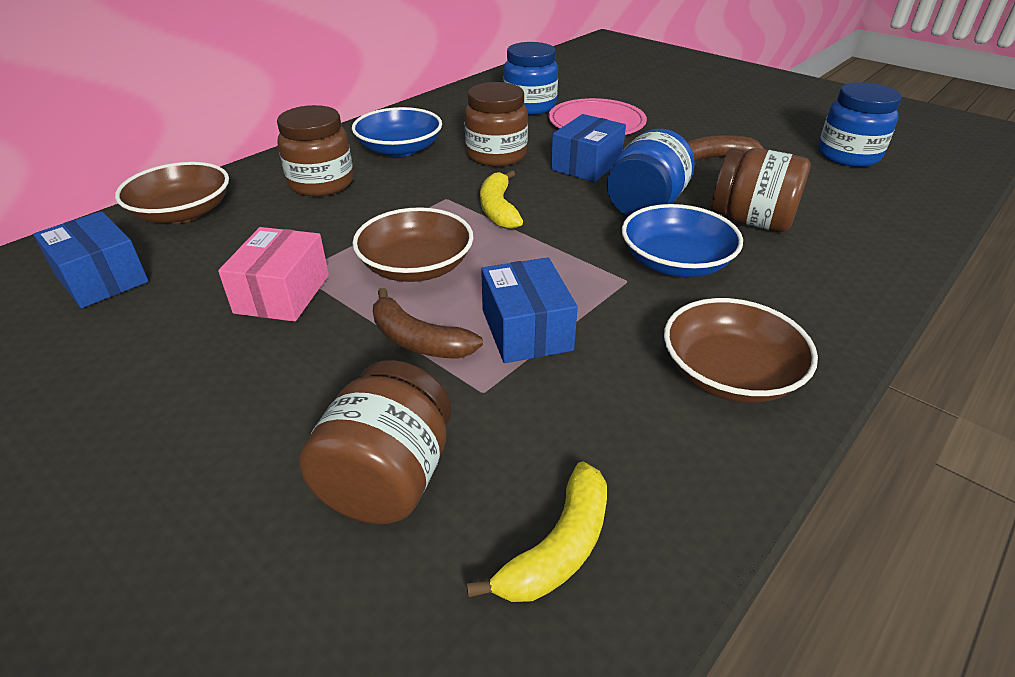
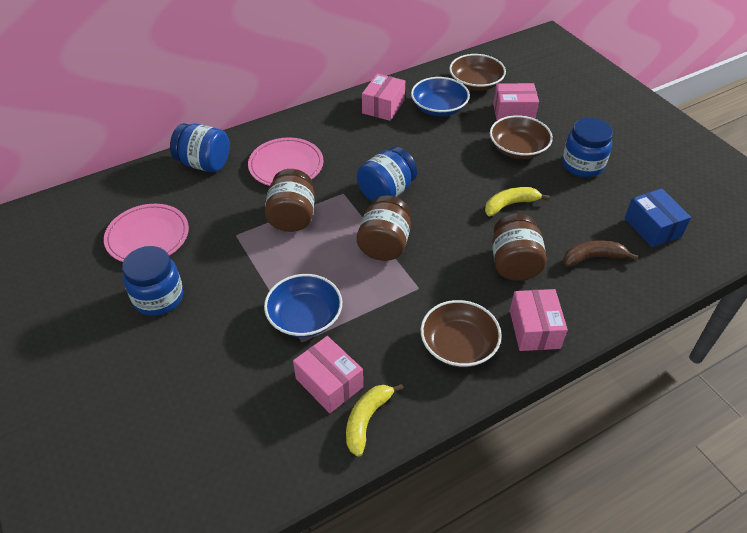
blue box: [33,211,148,308] [481,257,578,363] [551,114,626,182] = 3 -> [625,189,691,247] = 1
blue jar: [503,42,558,115] [607,129,694,216] [818,82,902,167] = 3 -> [122,246,183,316] [170,123,230,172] [357,147,417,201] [562,118,613,177] = 4
brown banana: [373,288,483,359] [687,135,767,162] = 2 -> [563,241,638,267] = 1
brown jar: [277,105,354,196] [299,360,452,524] [465,82,528,166] [711,148,811,232] = 4 -> [265,169,315,232] [357,195,411,261] [492,213,547,281] = 3
pink box: [218,227,329,322] = 1 -> [293,336,363,413] [362,73,405,121] [493,83,539,120] [510,289,568,351] = 4
pink plate: [548,98,647,135] = 1 -> [104,204,189,262] [248,137,323,186] = 2

